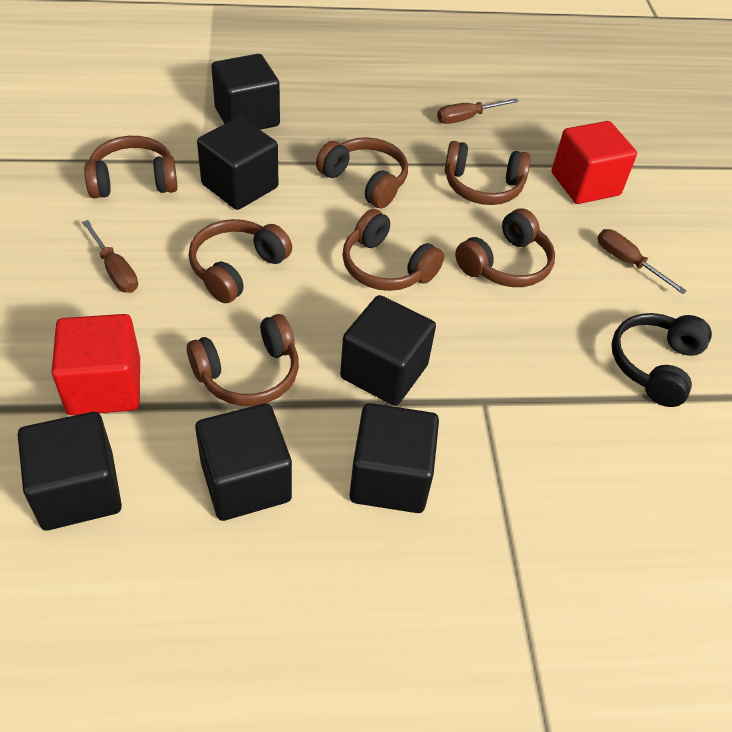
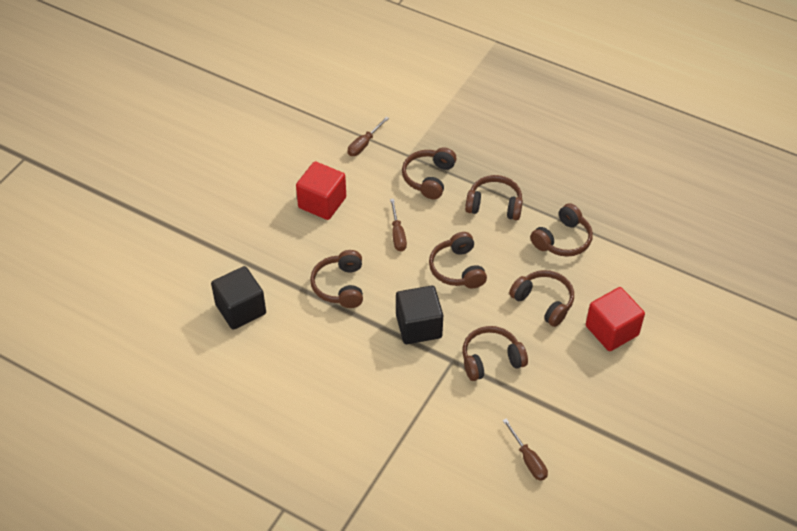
black cube: [18,412,122,530] [195,403,292,521] [197,117,278,210] [211,54,280,130] [340,295,436,406] [349,403,439,513] = 6 -> [211,266,266,330] [396,286,443,344] = 2
black headphones: [611,313,712,407] = 1 -> none = 0

